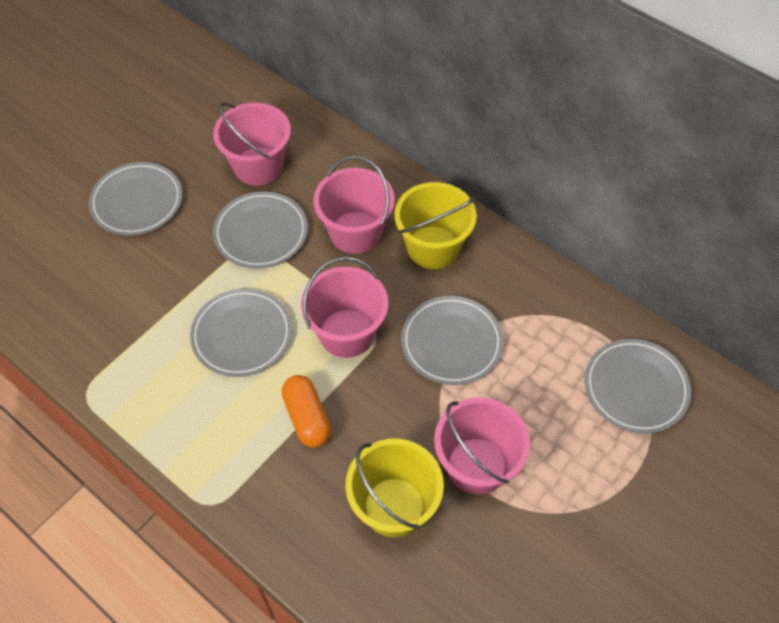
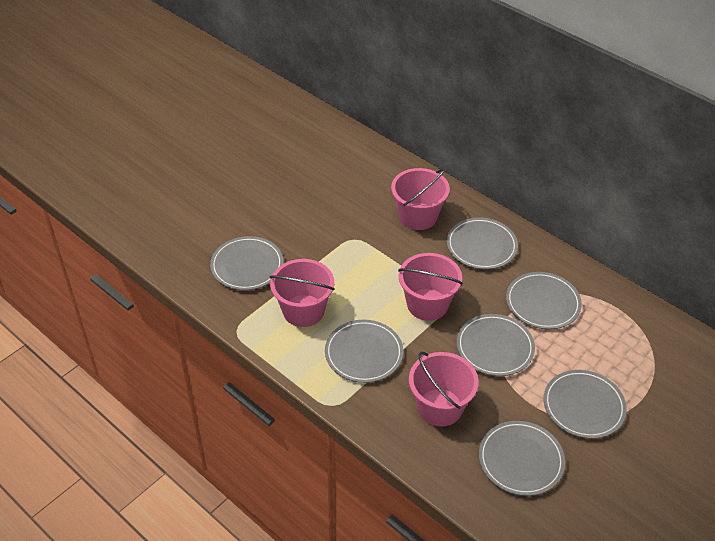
grey plate: [89,162,182,236] [190,289,292,377] [213,192,308,268] [401,296,503,385] [585,339,691,434] = 5 -> [210,236,283,290] [325,320,403,383] [447,218,518,269] [457,314,535,376] [479,421,565,496] [506,272,582,329] [544,370,627,439] = 7
orange capsule: [282,375,331,448] = 1 -> none = 0
yellow bucket: [346,439,444,537] [394,182,477,269] = 2 -> none = 0

